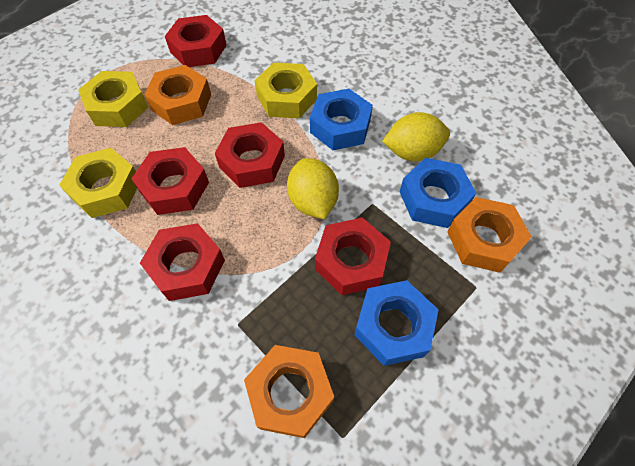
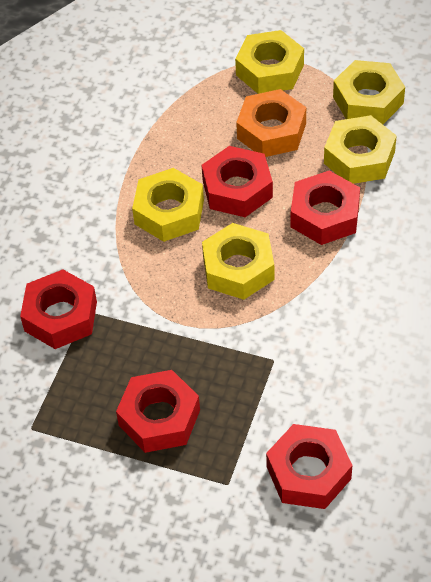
blue nut: [310,89,373,150] [354,280,439,366] [399,158,476,228] = 3 -> none = 0
orange nut: [144,65,211,125] [244,345,334,438] [447,197,532,273] = 3 -> [236,89,306,157] = 1
yellow lemon: [287,158,339,219] [382,112,450,161] = 2 -> none = 0
yellow nut: [59,148,137,218] [78,71,148,127] [254,63,317,118] = 3 -> [132,168,204,242] [202,223,275,300] [235,30,304,94] [324,115,397,184] [333,60,405,124] = 5

